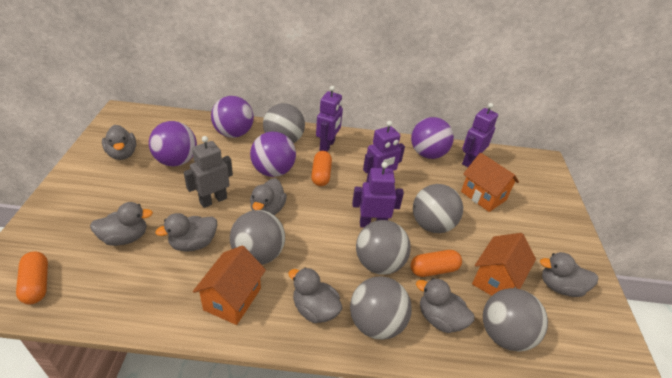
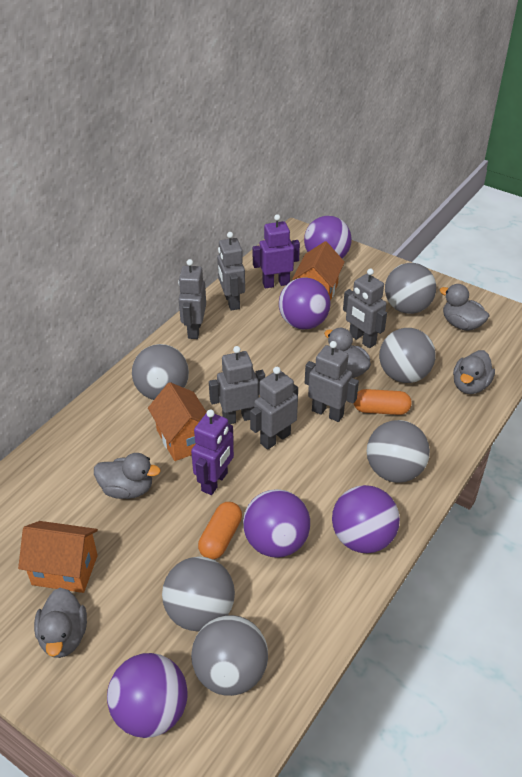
grey duck: [90,202,153,246] [102,125,136,160] [155,213,217,252] [250,178,287,215] [288,268,342,323] [416,278,475,333] [540,252,598,297] = 7 -> [34,588,87,658] [94,453,161,499] [324,328,371,378] [440,284,489,331] [453,350,495,394] = 5
grey robot: [184,136,233,208] = 1 -> [178,259,206,339] [209,346,265,424] [217,232,245,311] [250,367,298,450] [305,341,359,422] [343,269,387,348] = 6
orange capsule: [16,251,48,304] [311,151,332,186] [411,250,462,277] = 3 -> [198,502,242,559] [354,389,412,415] = 2
purple ball: [149,121,197,167] [211,96,254,138] [250,131,296,177] [411,117,454,159] = 4 -> [107,653,188,738] [243,489,310,558] [279,277,330,330] [304,216,352,258] [332,485,400,553] = 5
purple robot: [316,86,343,152] [352,162,404,228] [363,121,405,182] [462,103,498,167] = 4 -> [191,409,234,495] [253,214,300,289] = 2

